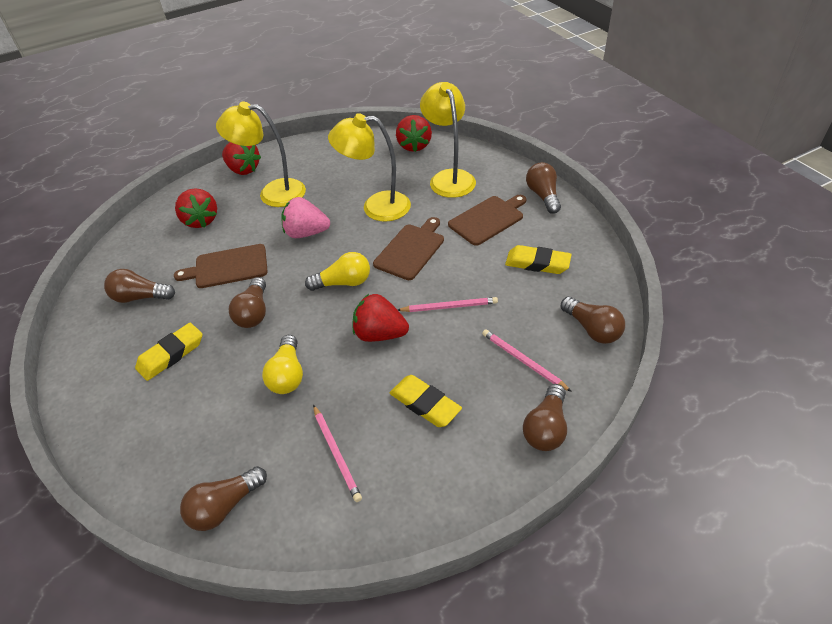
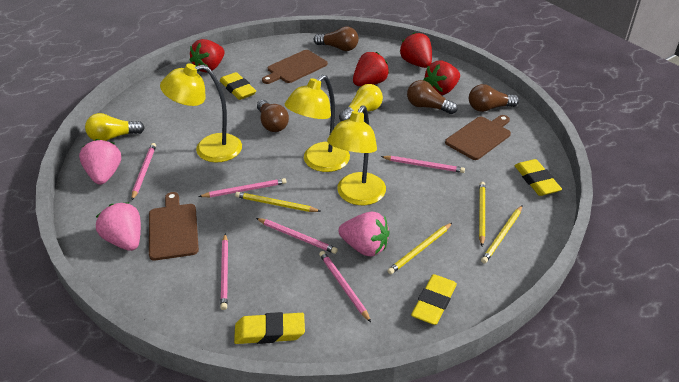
brown light bulb: [104,269,175,303] [180,466,267,531] [229,277,266,328] [523,384,567,451] [526,162,561,214] [561,296,625,344] = 6 -> [257,100,289,132] [314,26,359,51] [407,80,457,114] [469,84,519,112] = 4
pink pencil: [313,405,362,502] [398,297,498,312] [482,329,572,392] = 3 -> [132,143,156,200] [198,178,286,197] [220,234,228,310] [256,218,338,254] [319,251,371,322] [381,156,465,173] = 6
pink strawberry: [281,197,330,238] = 1 -> [79,139,121,185] [96,202,141,251] [338,211,389,257] = 3
yellow eraser: [135,323,203,381] [389,375,462,427] [505,245,572,274] = 3 -> [220,72,256,100] [234,312,305,344] [411,274,457,325] [514,159,562,196] = 4
yellow pencil: none = 0 -> [235,192,321,212] [387,223,452,274] [479,182,485,246] [481,206,522,264] = 4

